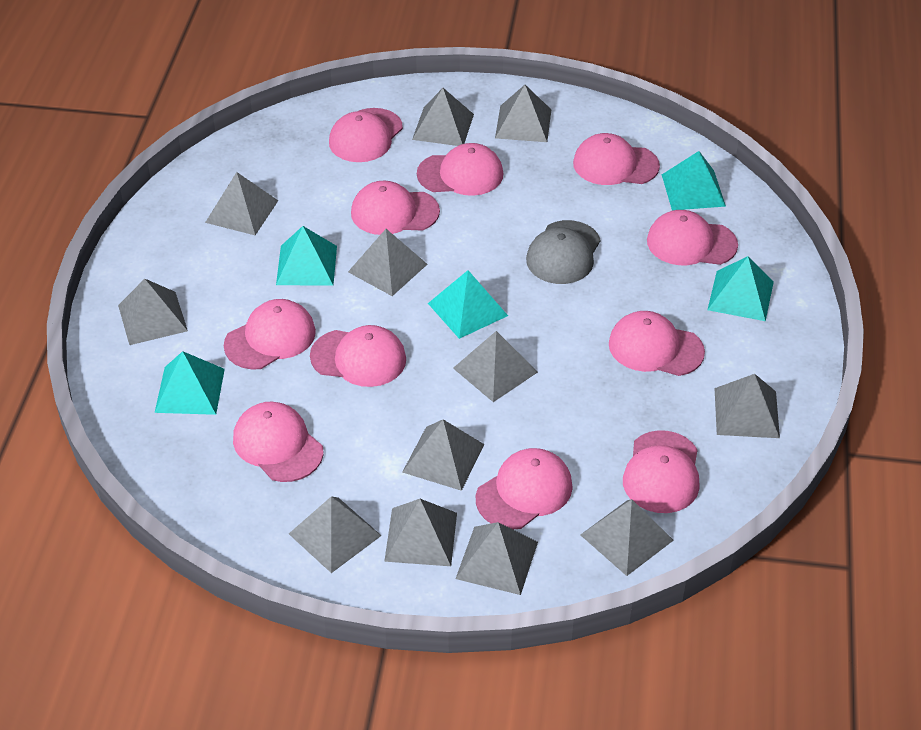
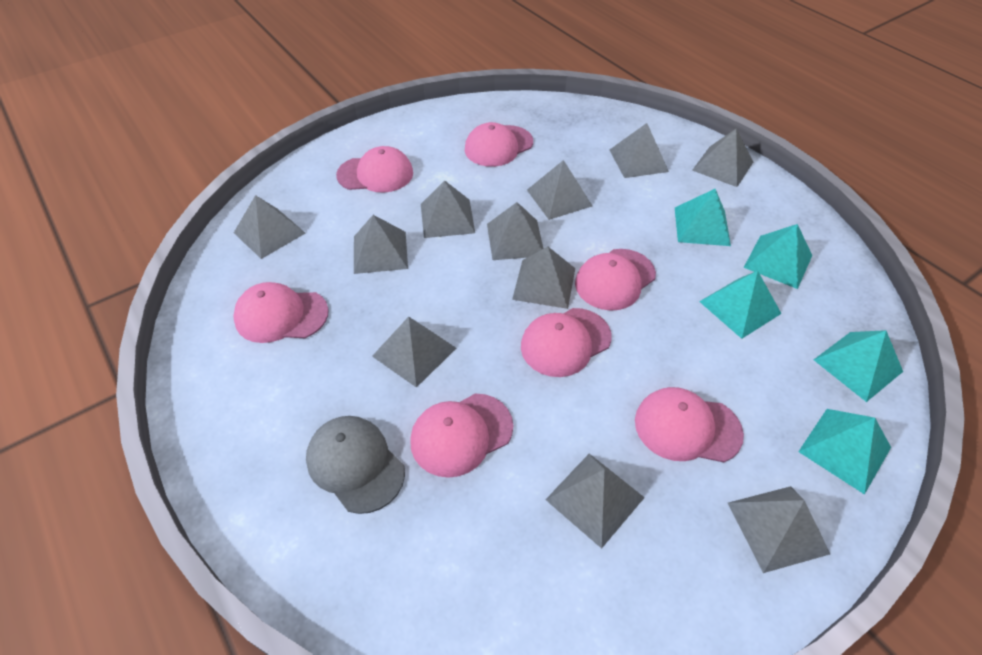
grey pyramid: [118,279,188,345] [205,172,278,235] [289,496,382,573] [348,229,427,296] [384,499,457,566] [402,420,485,491] [412,88,474,146] [453,331,538,402] [456,522,538,595] [495,85,551,142] [581,499,674,576] [715,374,780,438] = 12 -> [234,195,305,259] [354,215,408,274] [372,317,456,388] [421,181,475,238] [487,202,543,260] [512,247,575,309] [527,160,592,220] [545,454,645,549] [610,123,669,178] [692,129,753,187] [728,486,830,573] = 11
pink cap: [224,299,316,370] [233,402,324,482] [310,325,406,387] [329,108,403,162] [351,181,440,235] [417,143,503,196] [476,448,573,529] [573,133,660,185] [609,311,705,376] [623,430,700,513] [647,210,738,265] = 11 -> [233,282,329,343] [336,146,413,193] [410,394,513,478] [465,122,533,167] [521,308,612,377] [575,249,656,311] [635,387,744,462] = 7

